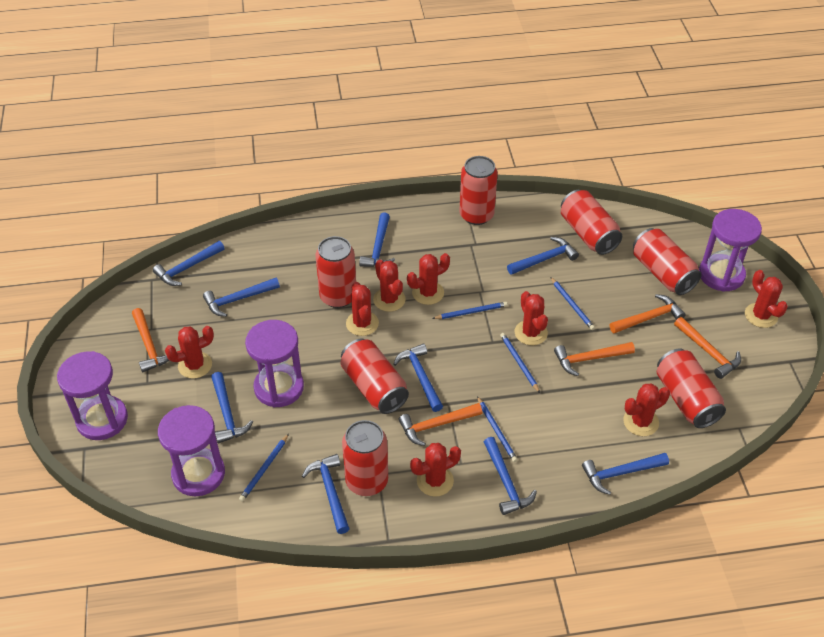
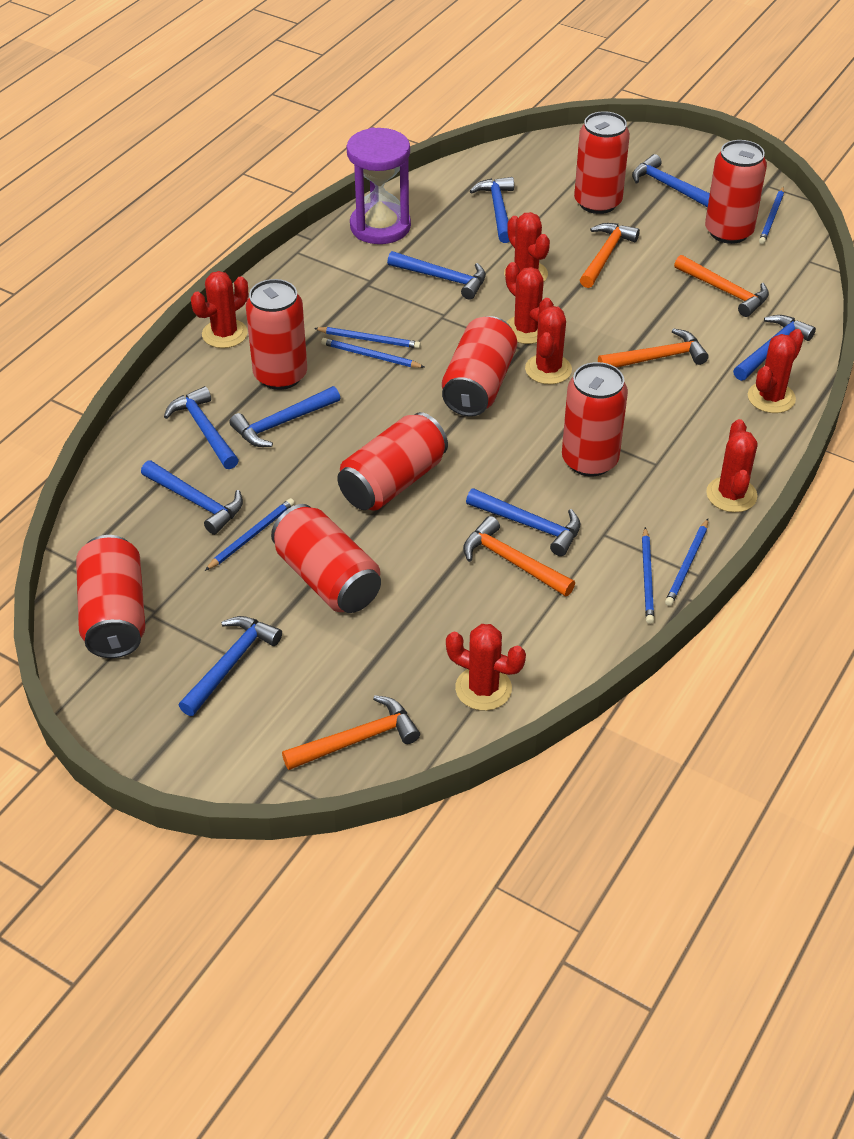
blue pencil: [239,434,289,502] [432,302,508,319] [477,396,518,462] [500,333,540,393] [551,277,595,330] = 5 -> [205,498,295,571] [314,327,421,349] [321,338,424,368] [642,527,654,624] [665,519,708,606] [759,186,784,244] = 6
purple hourglass: [57,351,128,440] [158,405,225,496] [245,320,304,407] [699,209,762,292] = 4 -> [346,128,411,244] = 1
red cactus: [165,326,214,379] [346,282,379,336] [373,260,406,312] [407,253,450,305] [410,443,461,497] [515,291,548,345] [623,383,670,436] [745,270,788,328] = 8 -> [191,271,248,348] [446,624,526,711] [504,212,550,281] [505,262,554,344] [525,306,572,384] [706,419,757,512] [748,329,804,413] = 7
red can: [315,236,356,308] [340,339,409,414] [342,420,388,496] [459,156,498,225] [561,190,622,255] [633,228,702,295] [657,349,726,428] = 7 -> [76,535,145,658] [246,279,307,390] [271,504,381,613] [337,412,448,511] [442,316,517,417] [562,362,628,476] [574,111,630,214] [705,140,767,244] = 8

